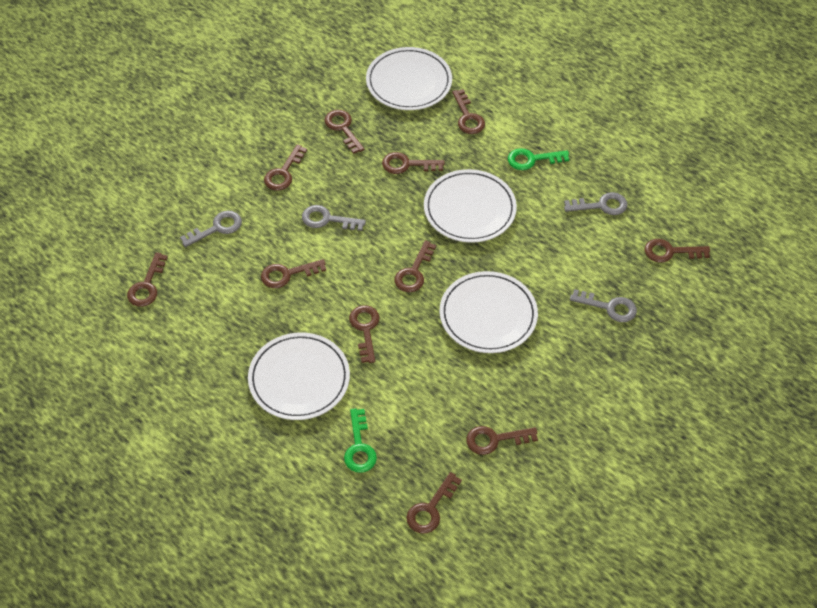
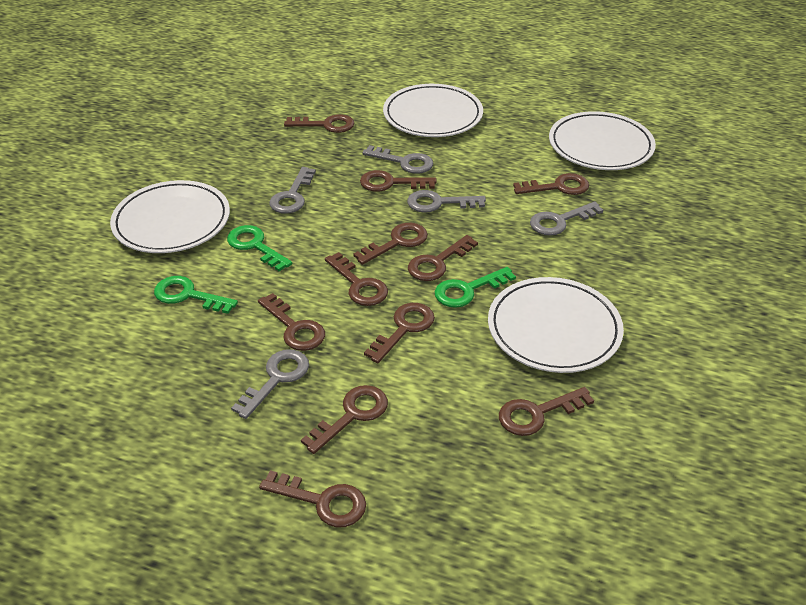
green key: [344,408,377,473] [508,148,569,170] = 2 -> [154,276,238,314] [227,225,292,271] [435,267,516,308] = 3
grey key: [180,211,242,247] [302,205,366,231] [564,192,627,215] [570,289,637,322] = 4 -> [231,349,309,419] [270,167,316,214] [362,145,433,174] [407,190,486,213] [530,202,603,236] = 5

